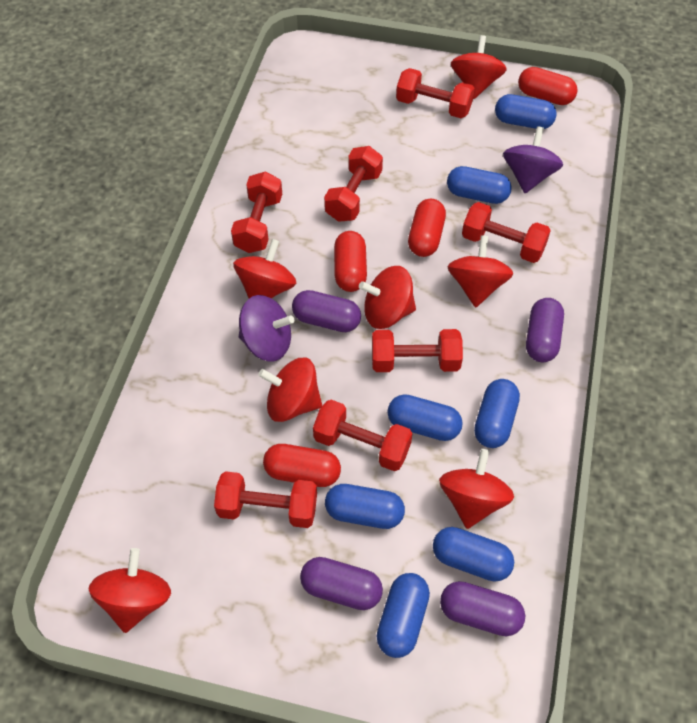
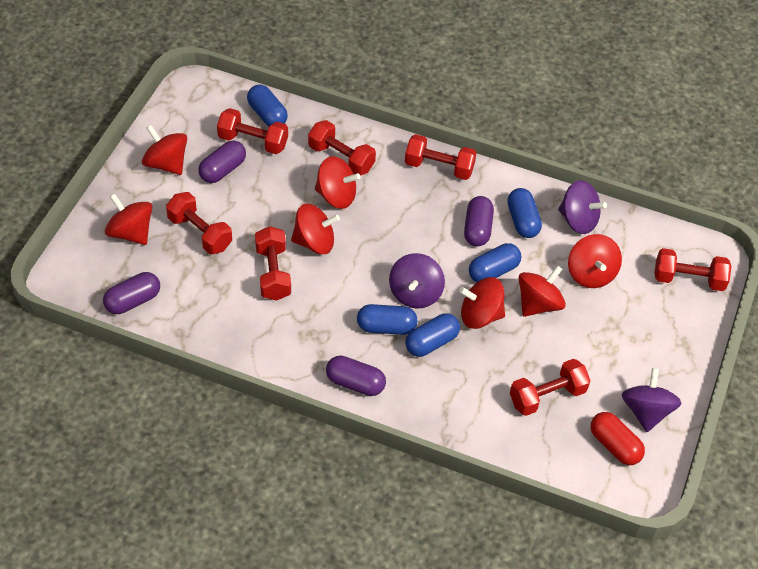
blue capsule: [325,484,405,529] [376,573,430,658] [387,394,463,441] [433,527,514,582] [447,166,512,204] [474,379,520,448] [495,94,557,129] = 7 -> [247,85,288,126] [357,304,418,335] [405,313,460,357] [469,243,521,282] [507,188,542,238] = 5
purple spinning top: [239,295,294,361] [503,126,563,193] = 2 -> [389,253,445,308] [558,180,607,234] [622,368,682,432] = 3
red capsule: [263,444,341,487] [334,231,367,292] [408,199,446,257] [518,67,578,105] = 4 -> [591,412,645,465] = 1

